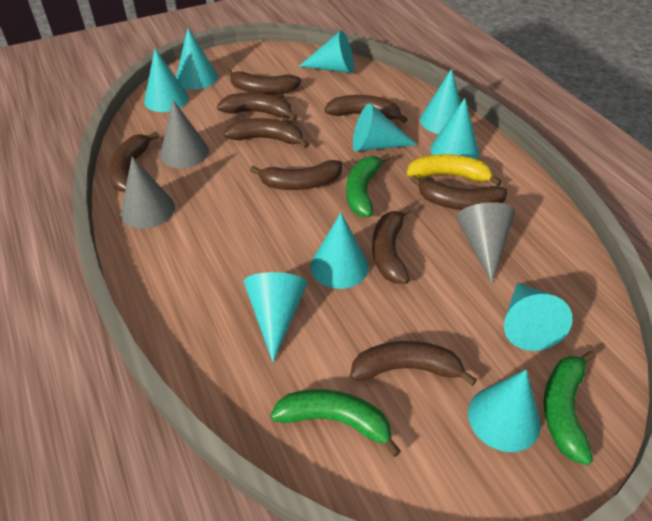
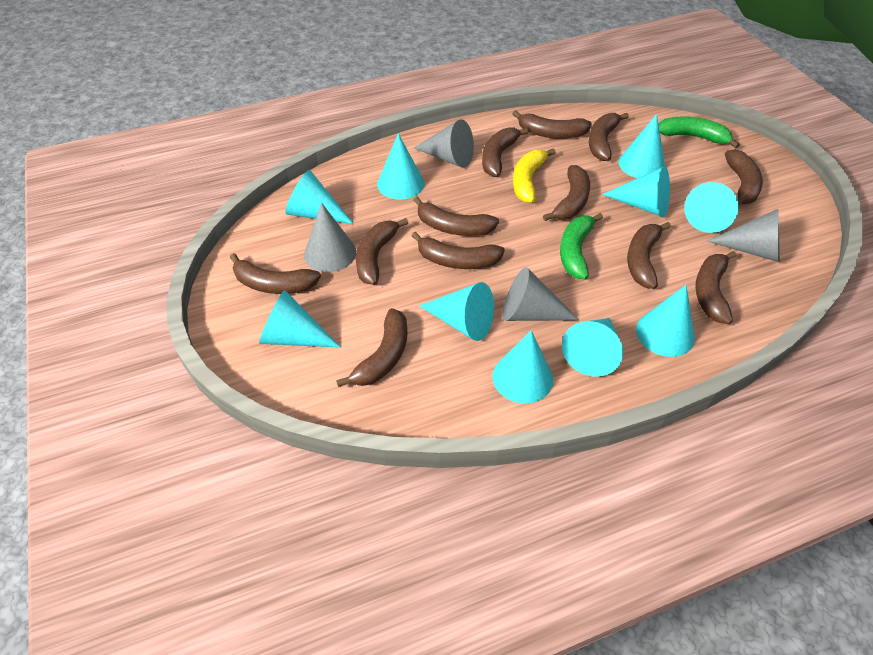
brown banana: [108,131,159,192] [217,92,298,121] [224,118,309,148] [226,69,301,95] [250,160,342,190] [324,95,408,123] [350,341,477,386] [372,206,412,284] [411,175,508,210] = 9 -> [230,253,321,294] [336,308,407,387] [356,218,408,285] [411,232,505,269] [414,196,499,236] [482,127,529,177] [512,110,592,139] [543,165,590,221] [589,113,629,161] [627,222,671,289] [695,251,736,324] [725,149,763,205] = 12
green banana: [271,389,401,457] [346,153,390,217] [544,351,596,465] = 3 -> [560,213,603,279] [658,116,740,148] = 2
grey cone: [121,156,175,229] [160,100,209,168] [456,202,515,283] = 3 -> [304,203,356,272] [414,119,474,168] [503,267,579,321] [707,209,780,262] = 4

